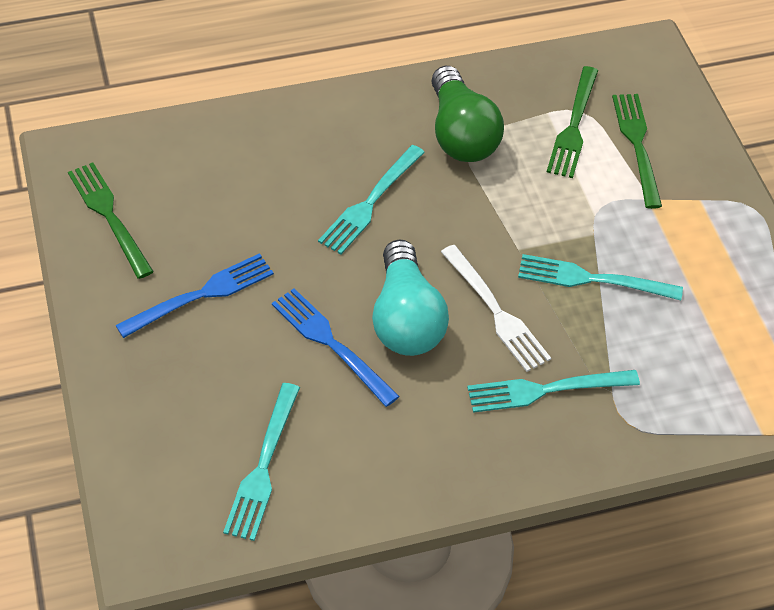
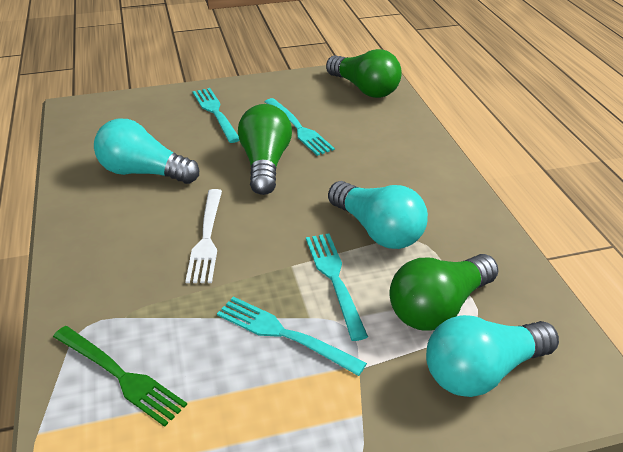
blue fork: [116,253,274,338] [272,288,400,407] = 2 -> none = 0
green fork: [68,162,154,279] [547,66,598,178] [612,94,662,209] = 3 -> [53,326,187,427] = 1
green light bulb: [431,66,504,162] = 1 -> [238,104,292,195] [326,49,401,98] [389,254,498,331] = 3
turquoise light bulb: [372,240,449,356] = 1 -> [94,119,199,184] [328,181,428,249] [426,315,559,397] = 3

